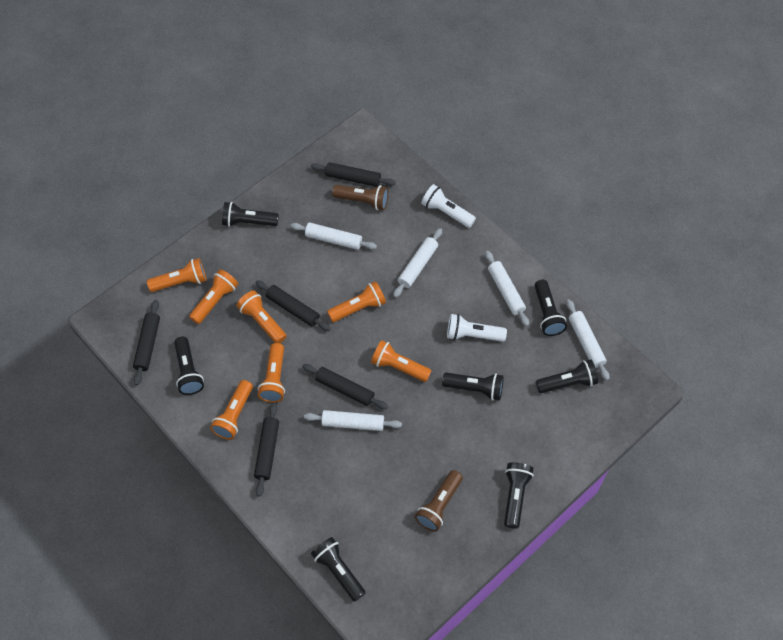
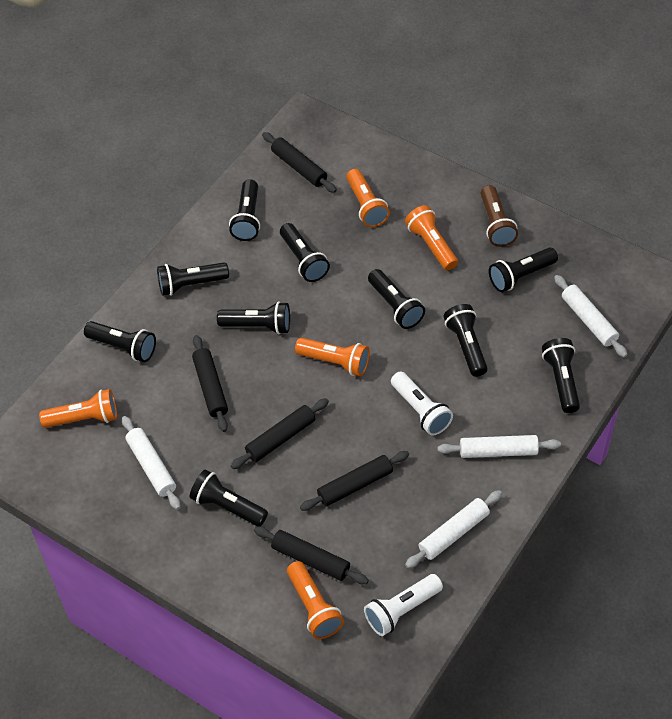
black flashlight: [174,337,204,395] [222,202,279,227] [311,537,366,602] [442,373,504,401] [504,462,534,529] [535,280,567,336] [536,359,598,393] = 7 -> [84,321,156,362] [157,262,229,296] [189,470,268,527] [217,301,290,334] [229,179,260,241] [280,223,330,282] [368,269,425,329] [444,304,488,377] [489,247,558,292] [542,338,580,413] = 10
brown flashlight: [332,185,389,210] [415,470,463,532] = 2 -> [481,185,518,247] = 1
orange flashlight: [147,258,206,292] [189,269,238,324] [210,380,253,440] [237,290,287,343] [258,343,285,403] [327,281,386,322] [371,340,432,382] = 7 -> [39,389,117,428] [287,561,344,639] [295,338,370,376] [346,169,390,227] [405,205,458,270] = 5
white rolling pin: [290,223,377,250] [304,410,402,431] [393,228,442,298] [485,251,529,326] [566,299,610,381] = 5 -> [122,416,180,510] [405,490,502,568] [438,435,561,458] [554,275,627,357] = 4

